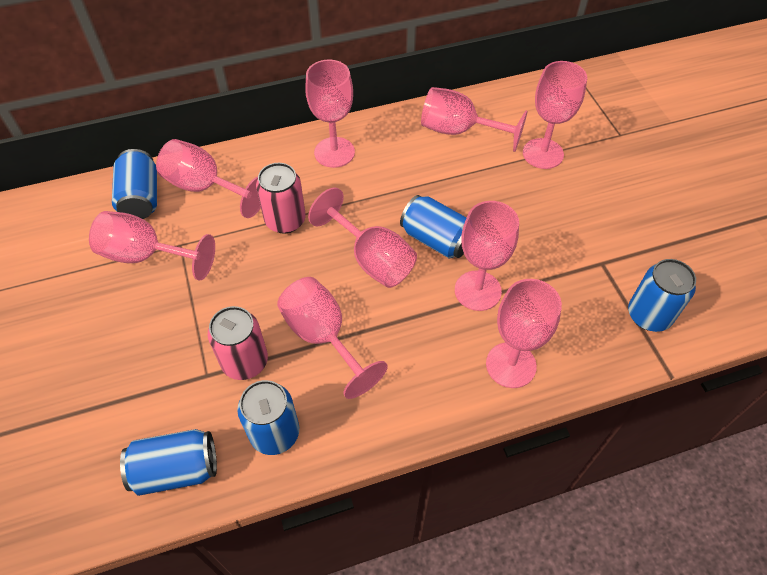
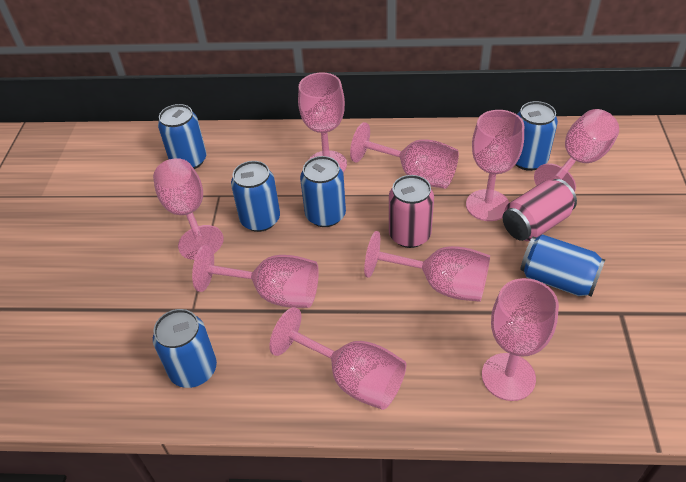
blue can: [112,149,157,219] [120,429,217,496] [237,380,299,455] [400,195,467,258] [628,259,696,332] = 5 -> [153,309,217,388] [158,104,207,169] [231,161,280,232] [300,156,346,227] [516,101,558,171] [520,234,606,297] = 6

